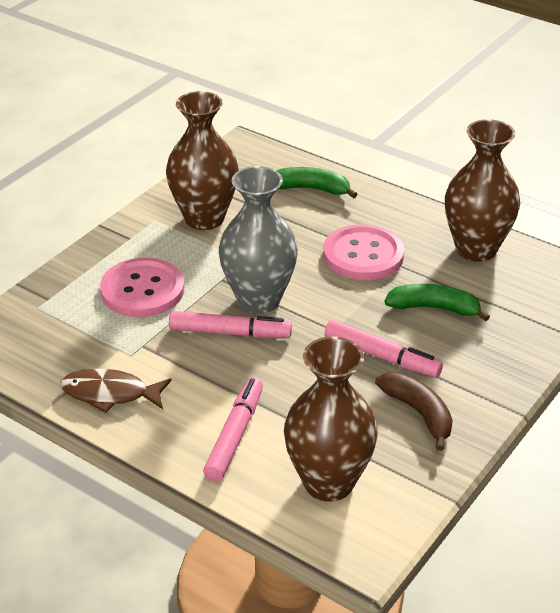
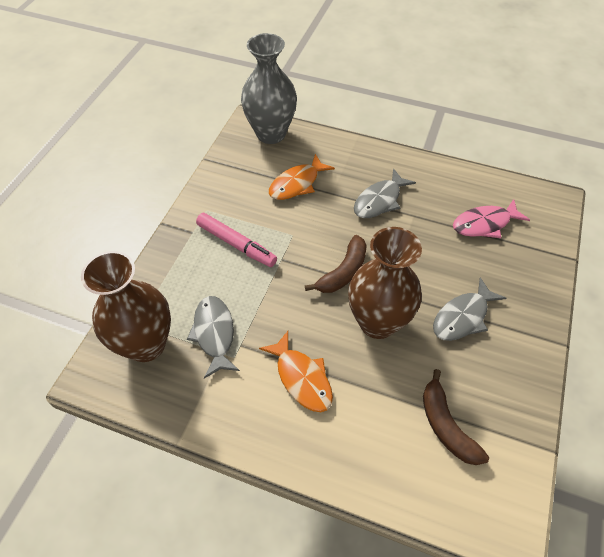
brown banana: [375,372,453,451] = 1 -> [305,235,367,293] [423,369,489,465] = 2
brown fish: [60,368,172,413] = 1 -> none = 0
brown vase: [166,91,239,230] [284,336,378,502] [445,119,520,262] = 3 -> [81,251,171,362] [348,227,422,339] = 2
green banana: [277,167,358,199] [384,284,490,321] = 2 -> none = 0
grey fish: none = 0 -> [187,296,240,379] [354,168,416,218] [433,277,506,341] = 3
orange fish: none = 0 -> [259,331,333,412] [269,154,335,200] = 2
pink button: [100,258,184,317] [323,224,404,280] = 2 -> none = 0
pink fish: none = 0 -> [453,199,530,238] = 1
pink marker: [169,311,292,338] [203,378,263,481] [325,320,443,377] = 3 -> [196,213,277,267] = 1

